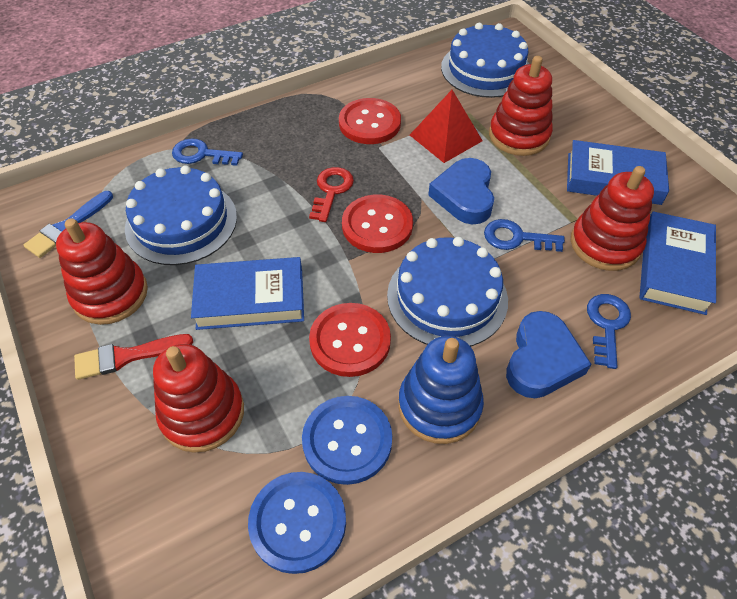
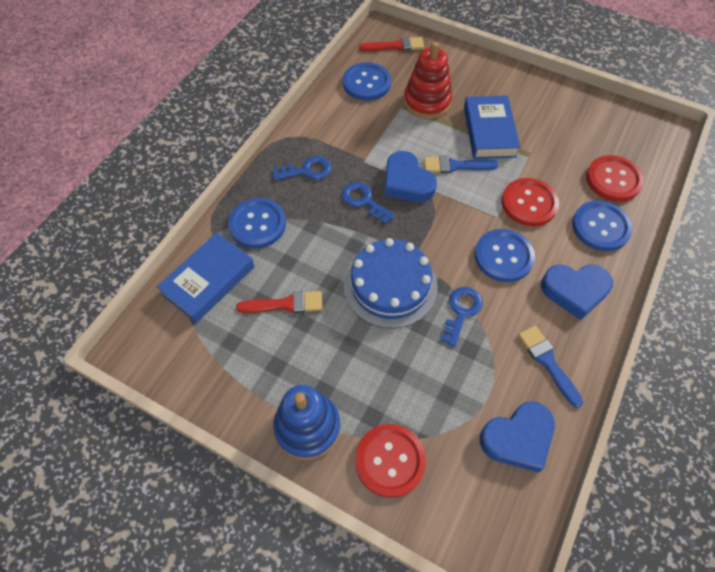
blue book: [191,257,304,330] [567,140,669,205] [639,211,716,315] = 3 -> [157,232,255,323] [464,96,520,159] = 2
blue brush: [24,191,113,258] = 1 -> [424,156,499,173] [518,325,583,408] = 2
blue button: [248,472,346,574] [302,396,392,485] = 2 -> [228,198,286,248] [343,62,391,101] [475,229,535,282] [572,201,633,251] = 4
blue cake: [125,165,237,265] [387,237,508,346] [441,23,529,98] = 3 -> [344,238,437,328] = 1
blue heart: [428,158,494,225] [506,311,592,398] = 2 -> [384,151,437,202] [480,401,555,472] [541,265,613,320] = 3
red brush: [74,334,193,380] = 1 -> [236,291,323,313] [359,37,424,51] = 2
red key: [309,167,354,222] = 1 -> none = 0
red pyramid: [410,90,483,163] = 1 -> none = 0
red stacking toy: [56,218,148,325] [153,344,244,453] [489,56,553,156] [571,166,654,271] = 4 -> [404,42,452,119] = 1

